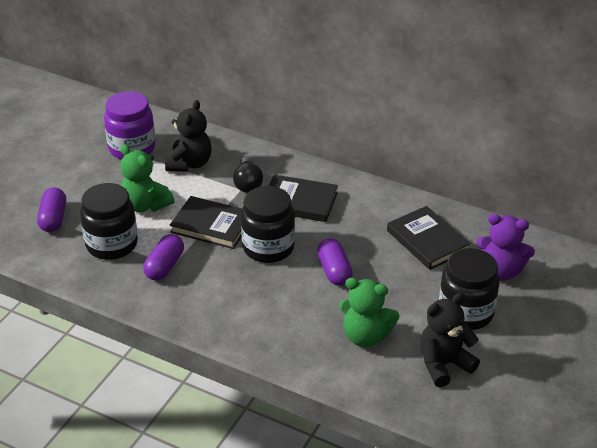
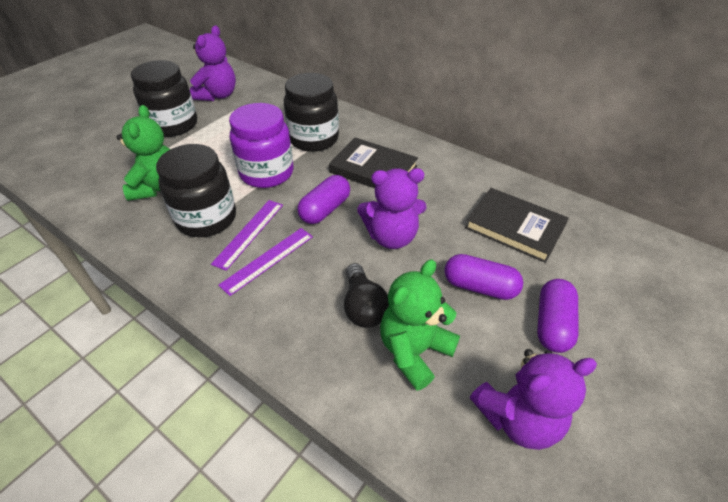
black book: [170,196,242,249] [269,175,338,222] [387,206,470,270] = 3 -> [329,138,418,188] [465,188,569,263] = 2
black teddy bear: [165,100,212,171] [420,293,480,387] = 2 -> none = 0
purple ruler: none = 0 -> [211,200,283,271] [218,228,313,296] = 2
purple teddy bear: [476,214,535,281] = 1 -> [190,26,236,101] [357,168,426,249] [470,349,597,450] = 3

